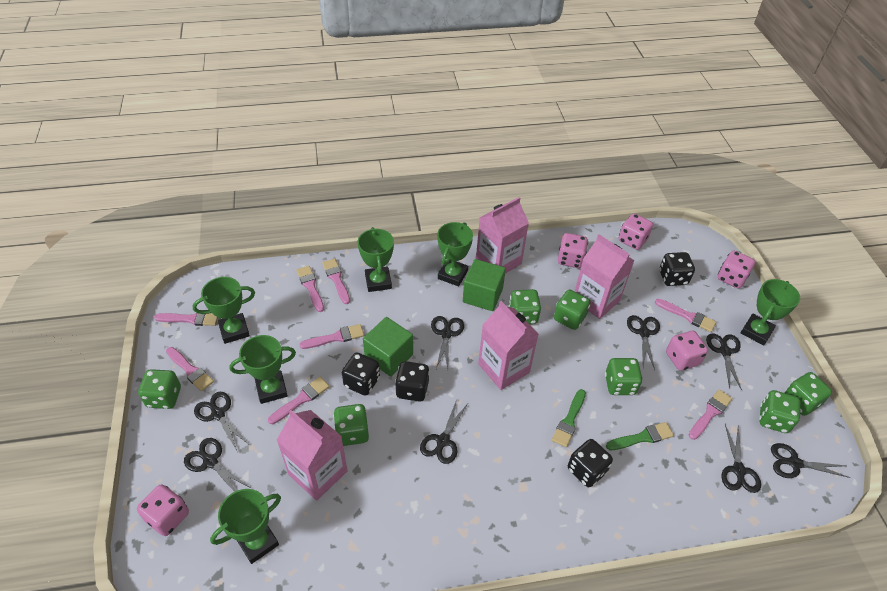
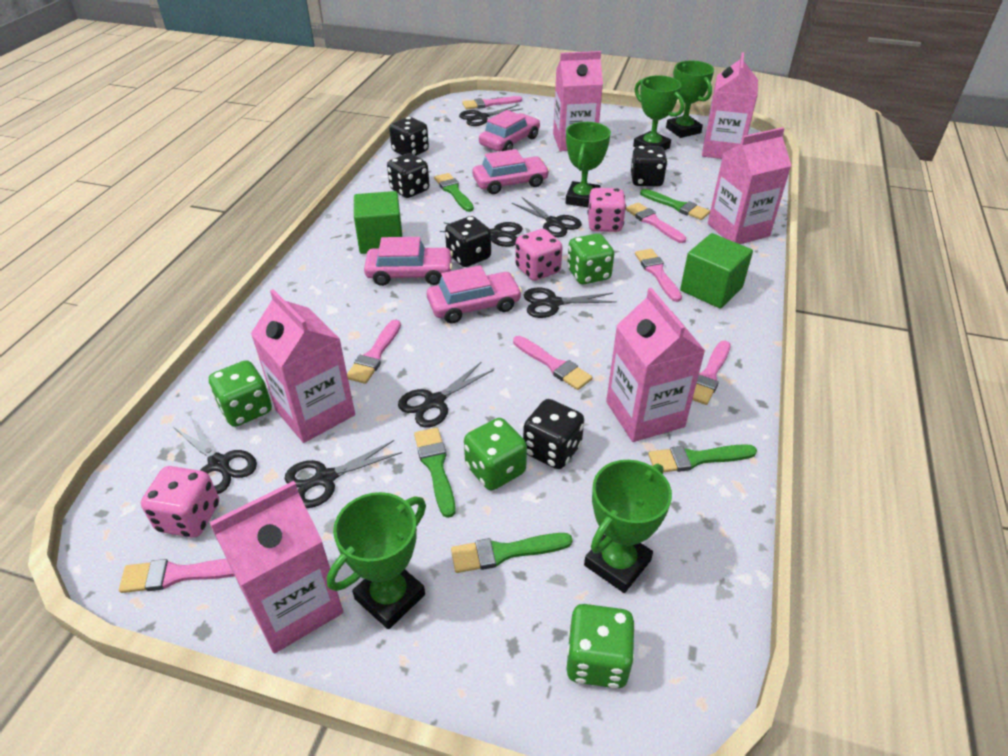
black dice: [342,352,380,396] [395,361,430,402] [568,439,613,487] [659,252,695,286] = 4 -> [387,153,429,198] [389,117,429,156] [445,216,491,267] [523,399,584,469] [631,146,668,187] = 5
black scissors: [184,438,251,492] [194,392,248,451] [420,399,469,464] [431,316,464,369] [627,315,660,369] [706,334,742,390] [721,424,761,493] [771,443,850,478] = 8 -> [173,417,257,494] [285,440,402,508] [398,362,494,428] [440,222,523,247] [459,105,523,126] [512,197,582,237] [524,287,617,318] = 7
green brush: [552,389,586,447] [606,422,674,450] = 2 -> [414,428,456,518] [434,173,474,212] [451,533,572,573] [640,189,710,220] [648,444,757,472] = 5
green dice: [138,369,181,409] [333,404,369,446] [509,289,541,324] [554,290,590,330] [605,358,643,395] [759,390,800,433] [785,372,832,416] = 7 -> [208,360,272,427] [464,418,527,490] [566,604,635,688] [567,233,614,284] = 4
green trophy: [192,277,255,344] [210,489,281,564] [229,335,296,404] [358,227,394,292] [437,222,473,286] [741,279,800,346] = 6 -> [327,492,426,629] [566,122,611,207] [584,460,672,593] [633,75,684,150] [666,60,714,138] = 5
pink brush: [154,313,218,326] [166,347,214,391] [268,377,330,424] [297,266,324,312] [299,324,364,349] [322,259,350,304] [655,299,716,332] [689,389,732,440] = 8 -> [119,559,234,593] [347,319,401,384] [462,96,522,109] [513,336,593,390] [626,202,686,243] [635,249,682,302] [692,340,731,405] = 7
pink car: none = 0 -> [364,237,453,286] [427,265,522,323] [473,149,550,194] [479,110,540,151] = 4
pink carton: [277,410,347,501] [476,197,529,274] [478,301,539,390] [575,234,635,319] = 4 -> [210,481,343,653] [251,289,355,443] [553,51,603,151] [606,288,705,442] [702,52,758,159] [708,127,792,244] = 6
pink dice: [137,484,189,536] [558,233,588,268] [619,214,653,250] [666,331,708,371] [718,251,755,289] = 5 -> [141,466,219,538] [515,229,563,281] [587,188,626,232] = 3

